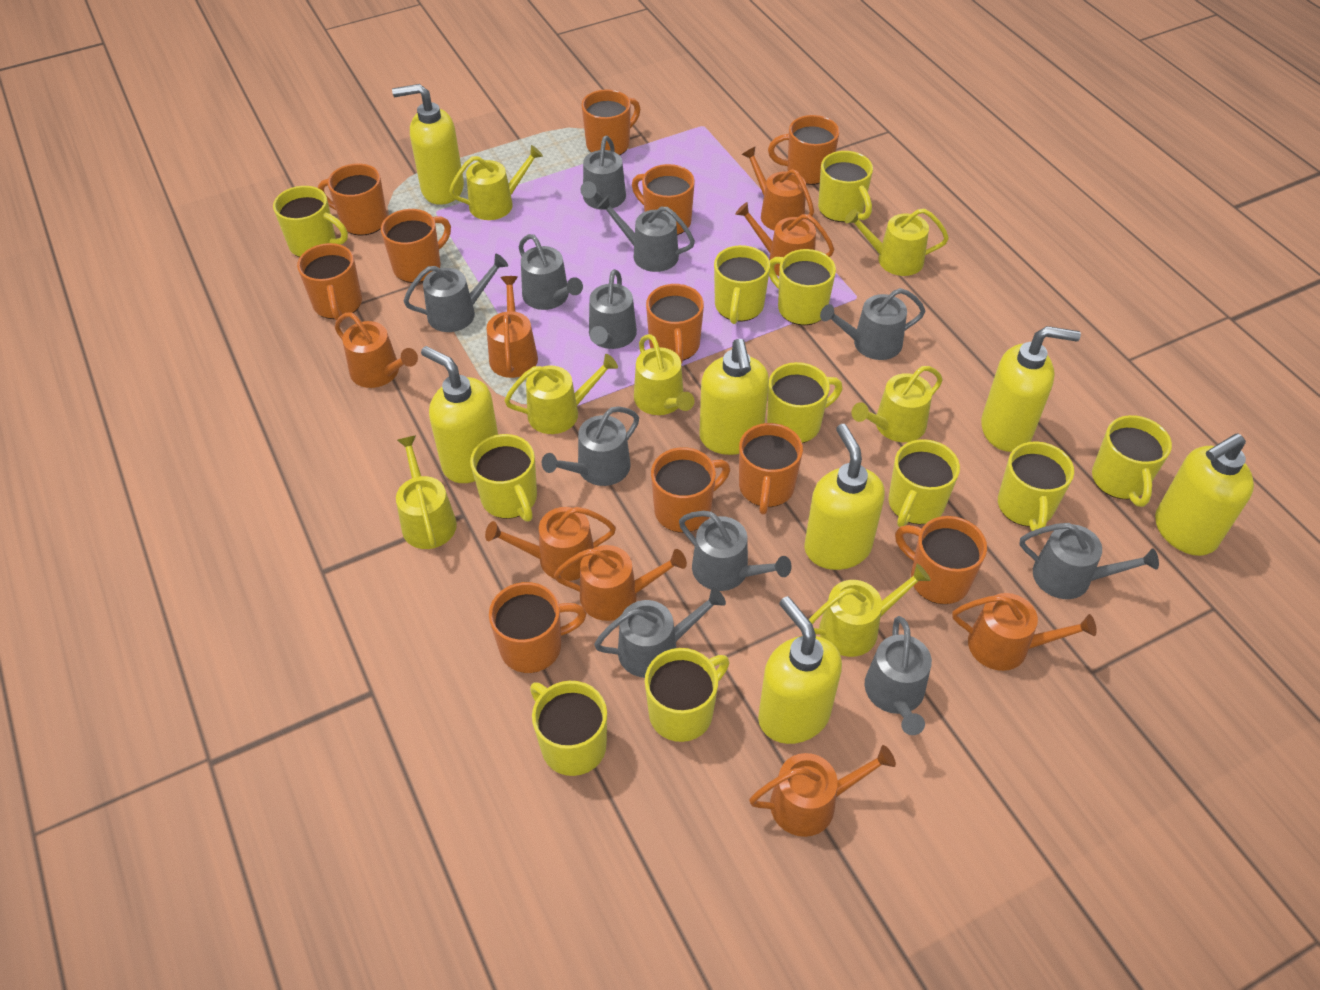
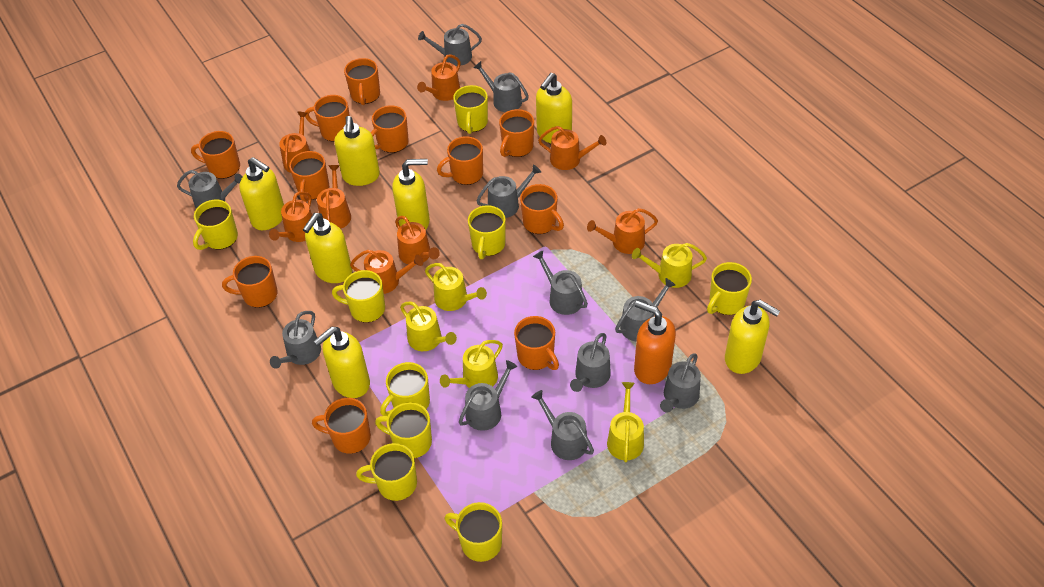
orange soap dispenser: none = 0 -> [634,301,676,384] = 1
yellow mug: [273,186,348,257] [470,434,537,522] [530,681,607,776] [645,648,729,742] [714,245,770,324] [767,362,843,443] [769,249,836,325] [818,151,873,222] [888,439,960,527] [998,441,1074,535] [1092,415,1172,507] = 11 -> [193,200,238,250] [332,270,385,323] [356,443,417,501] [375,402,432,458] [380,362,430,416] [444,502,502,562] [453,85,488,134] [468,205,506,259] [707,262,752,315] = 9
yellow watering can: [396,435,457,549] [449,145,543,220] [504,354,618,434] [634,334,695,415] [809,564,931,657] [845,208,949,276] [851,366,943,442] = 7 -> [400,301,457,351] [425,263,487,311] [440,340,503,388] [607,382,644,462] [632,243,707,288] = 5

